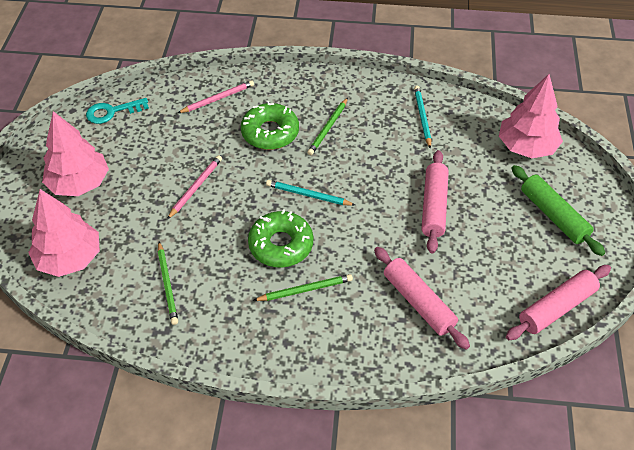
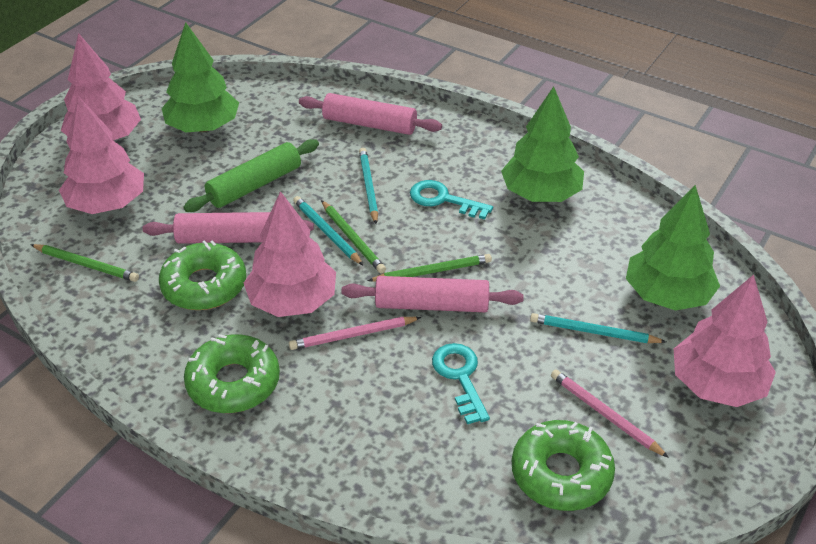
green donut: [241,101,299,150] [248,209,313,268] = 2 -> [159,240,246,310] [184,334,280,413] [512,420,615,511] = 3
green tree: none = 0 -> [162,22,239,132] [501,86,584,202] [626,185,720,311] = 3
pink tree: [28,189,100,277] [42,111,109,196] [499,74,563,158] = 3 -> [59,96,144,214] [61,33,141,141] [244,191,336,317] [674,275,776,407] = 4
turquoise key: [86,98,149,124] = 1 -> [410,180,493,219] [432,343,490,424] = 2
turquoise pencil: [266,180,355,206] [414,86,431,149] = 2 -> [293,196,364,266] [359,148,378,224] [530,313,666,343] = 3

